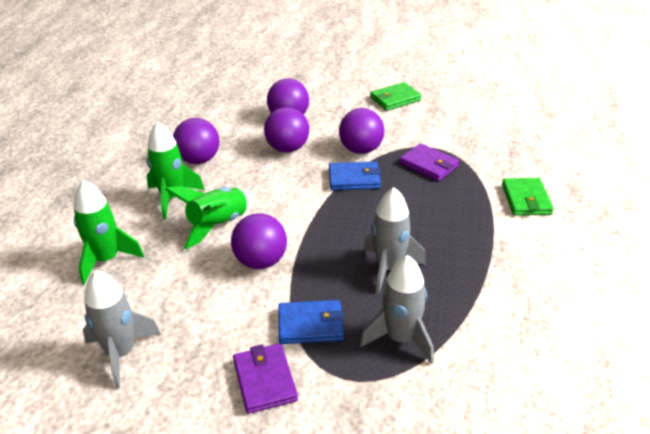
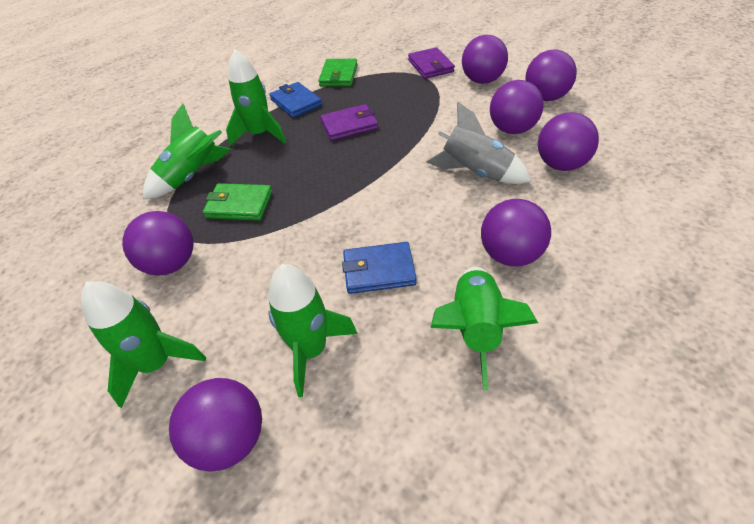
green rocket: [74,180,144,285] [147,121,205,219] [165,186,254,249] = 3 -> [81,281,206,408] [143,104,231,199] [226,49,286,146] [268,264,358,397] [430,267,538,390] = 5
grey rocket: [83,270,160,388] [360,255,434,365] [363,187,426,294] = 3 -> [426,102,532,184] = 1
purple ball: [173,118,220,164] [231,213,287,269] [264,107,309,153] [267,79,309,114] [339,108,385,154] = 5 -> [122,211,194,275] [169,378,262,472] [462,35,508,84] [481,199,551,266] [490,80,544,134] [525,50,577,101] [538,112,599,171] = 7

